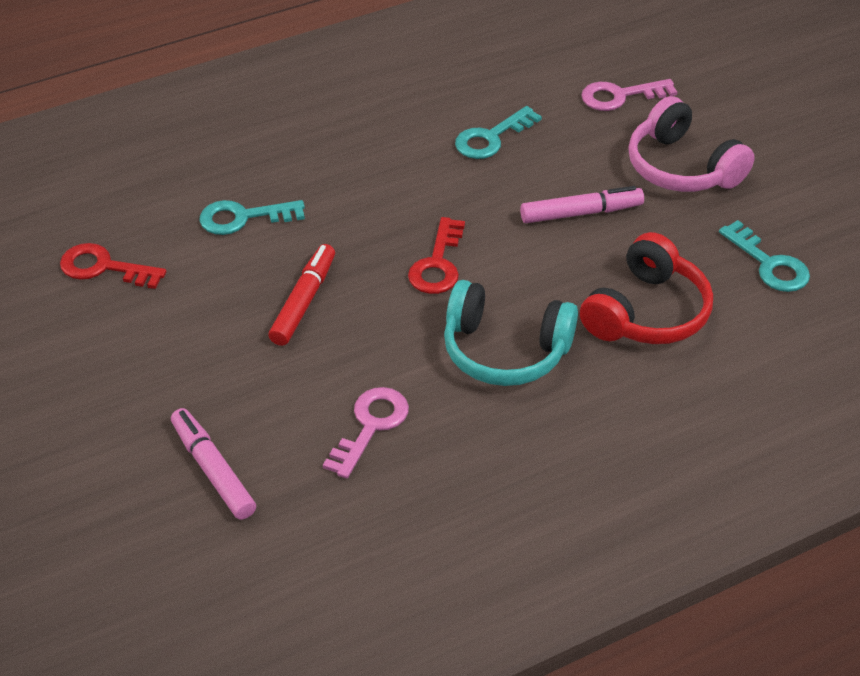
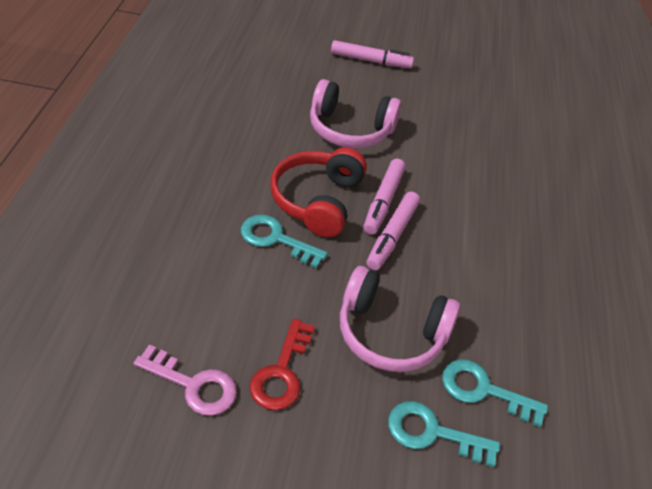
pink headphones: [628,96,755,192] = 1 -> [310,79,402,148] [340,266,460,372] = 2
pink key: [323,387,409,479] [581,79,677,111] = 2 -> [134,344,237,416] = 1
pink marker: [171,408,256,520] [520,186,644,223] = 2 -> [331,40,414,68] [363,159,406,235] [367,192,420,270] = 3
red key: [60,243,166,289] [408,217,465,294] = 2 -> [250,319,315,410] = 1
red marker: [269,244,335,346] = 1 -> none = 0
turquoise headphones: [444,280,578,386] = 1 -> none = 0

